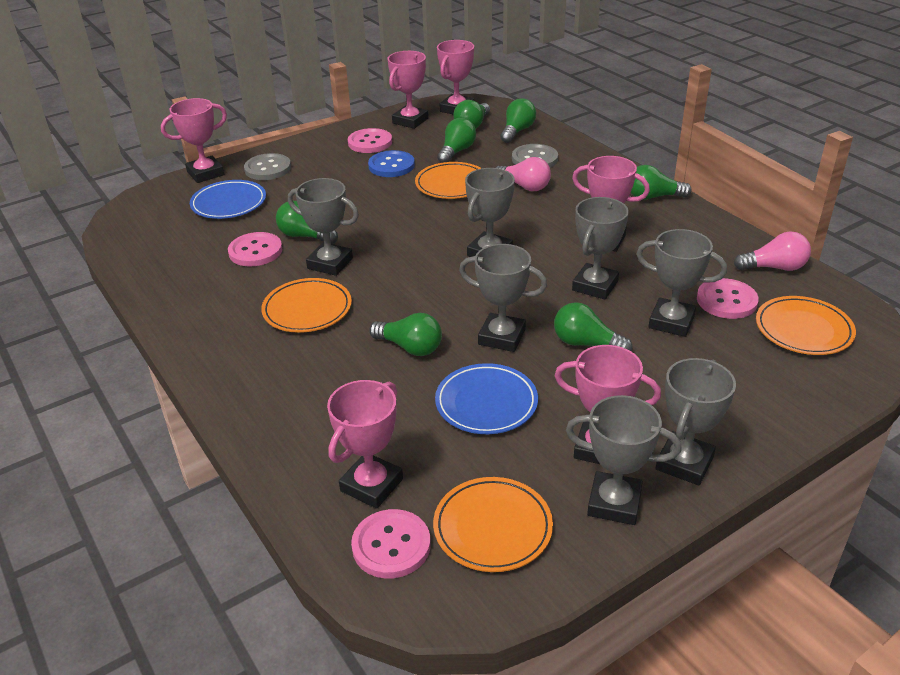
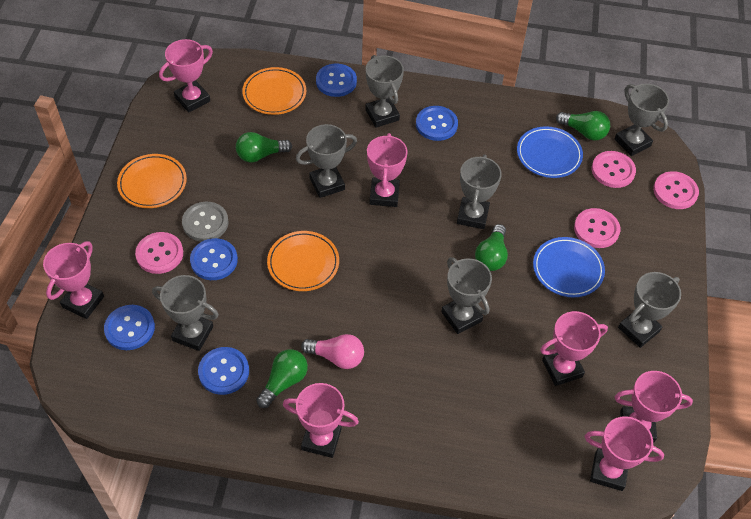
blue button: [368,150,415,177] = 1 -> [104,305,155,350] [190,238,238,280] [198,347,249,395] [316,64,357,97] [416,106,458,141] = 5
green light bulb: [276,201,338,244] [369,313,442,356] [437,118,476,163] [453,100,490,129] [500,98,536,143] [554,302,632,351] [631,165,691,200] = 7 -> [236,132,292,162] [256,349,308,408] [475,224,508,271] [556,111,610,141] = 4
grey button: [244,153,291,180] [512,144,558,168] = 2 -> [182,202,229,242] = 1
orange plate: [261,278,352,333] [415,162,481,199] [433,477,553,572] [756,296,856,355] = 4 -> [117,154,187,208] [242,67,306,115] [267,231,339,291] = 3
pink light bulb: [495,157,551,191] [734,232,811,271] = 2 -> [301,334,364,369] = 1
pink trophy: [161,98,227,183] [327,380,403,509] [388,51,428,129] [437,40,474,114] [554,345,661,464] [572,156,650,252] = 6 -> [43,241,104,319] [159,39,213,113] [283,383,359,458] [367,133,408,207] [540,311,608,386] [584,416,664,491] [614,371,693,443] = 7

